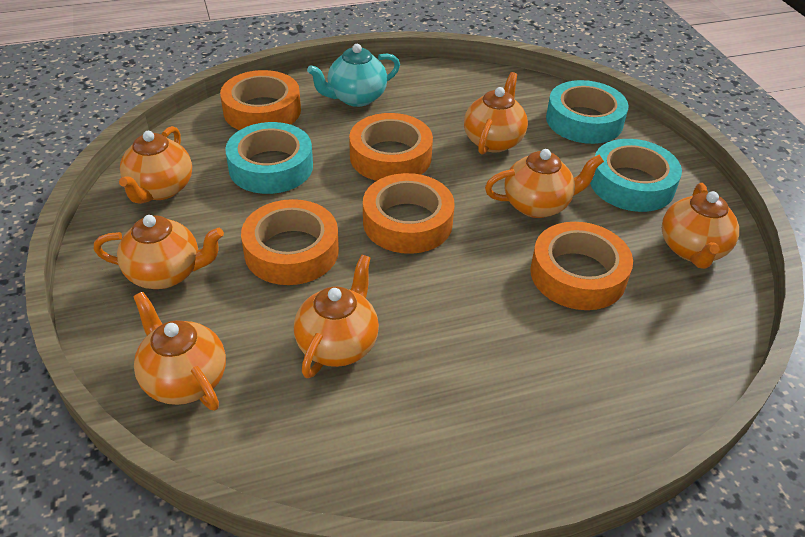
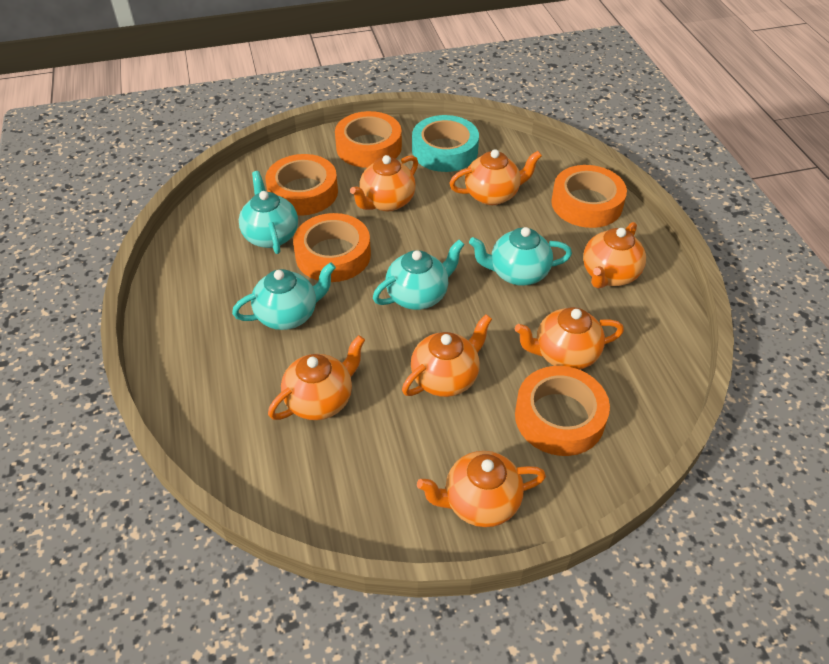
turquoise tape: [225,122,313,194] [546,80,629,144] [590,139,682,212] = 3 -> [412,115,479,172] = 1
turquoise teapot: [307,44,400,107] = 1 -> [232,262,336,330] [239,171,298,254] [373,240,465,310] [469,227,572,286] = 4

